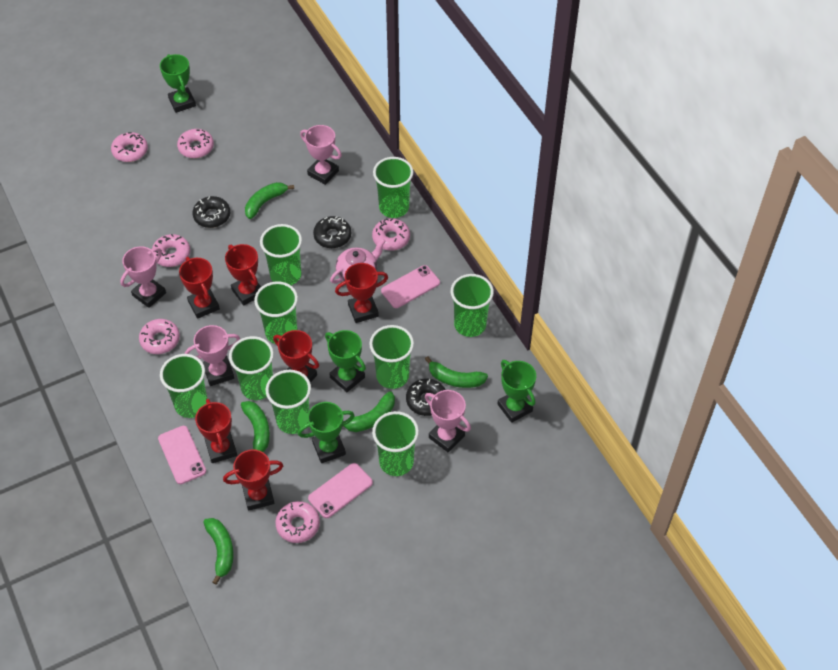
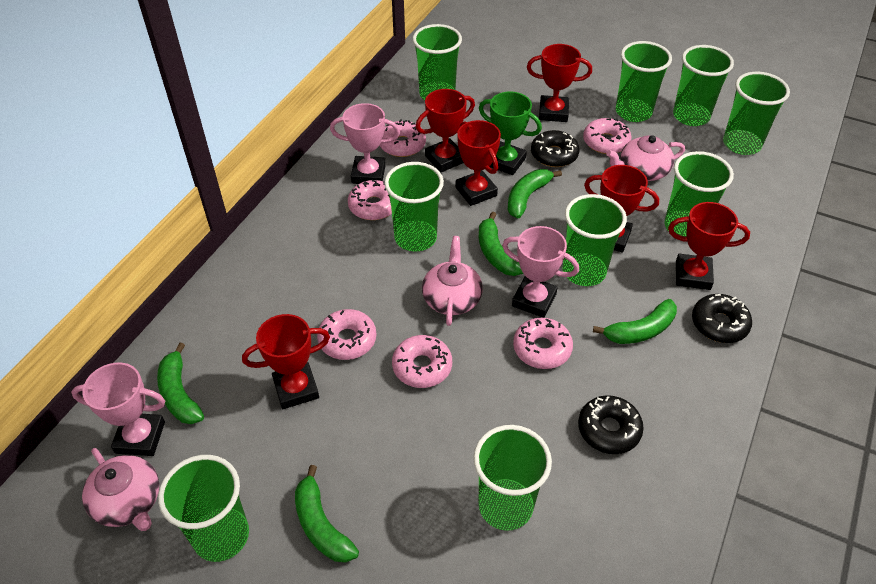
green trophy: [160,54,196,113] [298,402,355,463] [325,330,366,392] [497,360,536,423] = 4 -> [479,91,542,175] = 1
pink phone: [158,426,206,484] [308,463,373,518] [381,265,440,308] = 3 -> none = 0
pink teapot: [330,238,386,283] = 1 -> [82,448,159,531] [422,236,483,326] [606,135,685,181] = 3
pink trophy: [120,246,166,308] [185,325,240,386] [300,125,342,185] [425,390,471,452] = 4 -> [71,362,165,456] [330,103,400,184] [502,226,579,318] = 3

